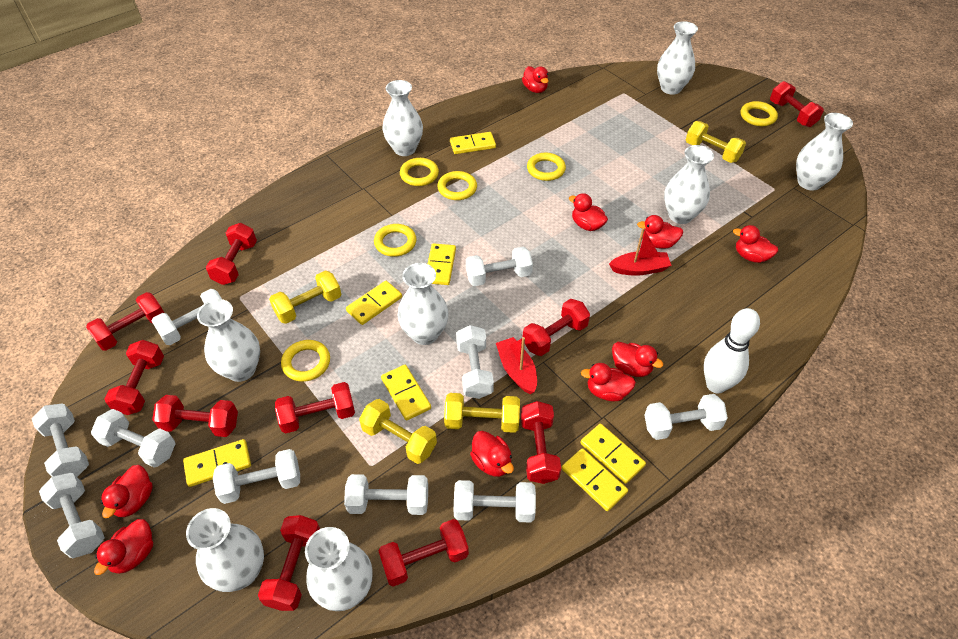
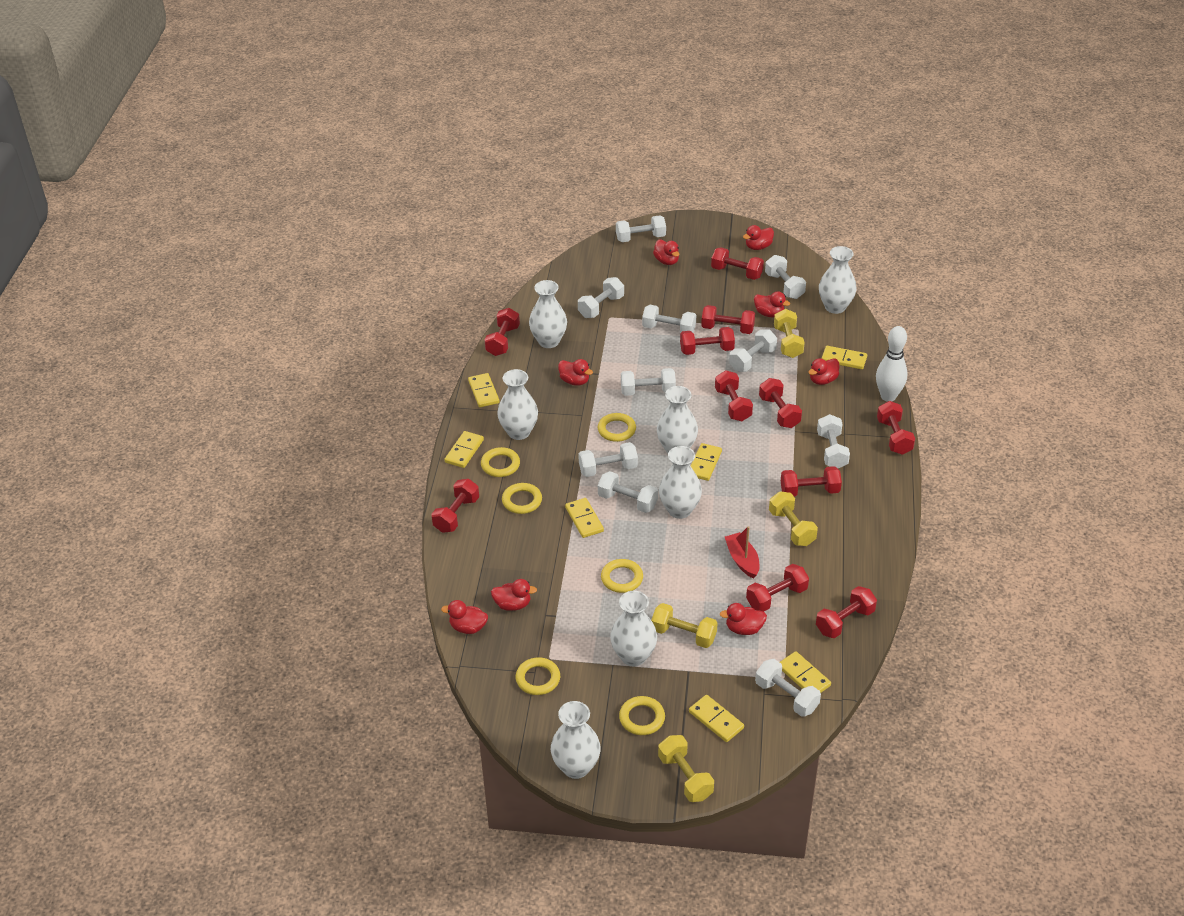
red boat: [496,337,537,394] [609,228,672,276] = 2 -> [725,526,759,579] = 1
red duck: [94,519,153,575] [101,465,153,518] [470,431,514,477] [522,66,549,93] [569,193,608,231] [581,363,636,401] [612,342,663,377] [637,215,683,249] [733,225,778,263] = 9 -> [441,600,488,634] [491,579,537,611] [558,359,593,386] [653,240,679,265] [720,603,767,635] [743,225,774,250] [754,291,790,317] [808,358,839,385] = 8
red dumbbell: [86,292,164,351] [105,340,164,415] [152,395,238,437] [206,223,257,285] [258,515,320,611] [275,382,355,434] [378,519,469,587] [521,401,561,484] [523,299,590,356] [770,81,824,127] = 10 -> [431,479,479,533] [485,308,520,356] [680,327,735,355] [701,305,755,334] [711,247,764,280] [715,370,753,421] [746,564,809,611] [759,378,802,428] [781,466,842,497] [816,586,877,638] [877,401,915,455] = 11
white vase: [186,508,264,592] [197,299,260,382] [305,527,373,611] [382,80,423,156] [397,263,449,345] [657,21,698,95] [664,145,714,224] [796,113,853,190] = 8 -> [497,369,538,440] [529,280,567,348] [551,701,601,779] [610,591,657,666] [657,386,698,454] [659,446,702,519] [819,246,857,314] = 7

